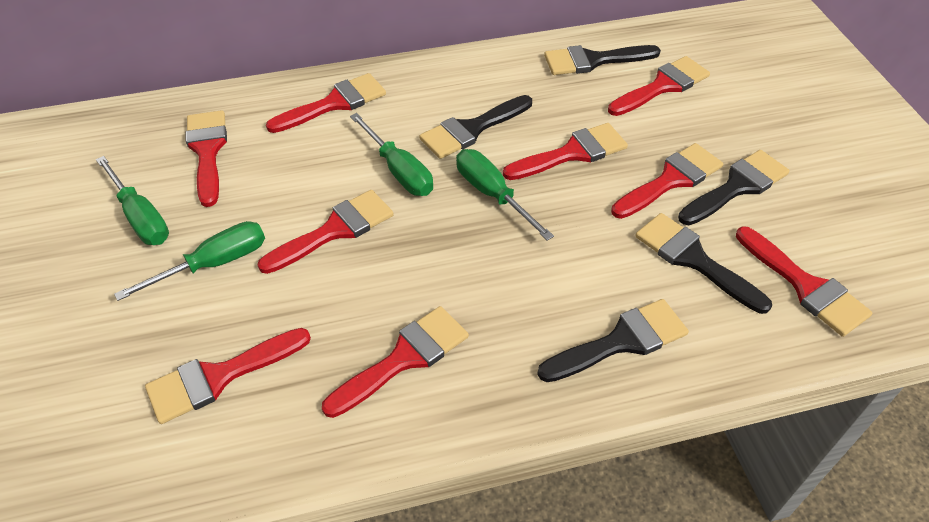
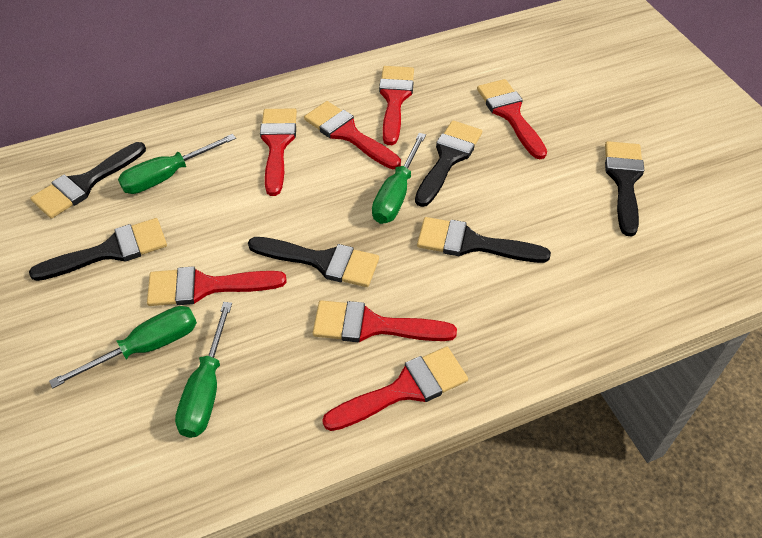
black brush: [419,95,532,159] [537,299,689,382] [544,45,661,75] [635,213,772,314] [678,150,790,225] = 5 -> [29,218,167,281] [30,142,146,219] [248,237,379,287] [415,120,482,207] [417,217,551,263] [605,141,644,237] = 6
red brush: [145,328,311,424] [186,110,227,207] [258,190,394,274] [266,73,386,133] [322,306,469,418] [503,123,628,180] [608,56,710,116] [611,143,723,219] [736,226,872,337] = 9 -> [147,266,287,306] [260,108,297,196] [304,101,401,169] [313,300,457,342] [322,347,468,431] [379,66,414,145] [477,79,547,159] = 7

